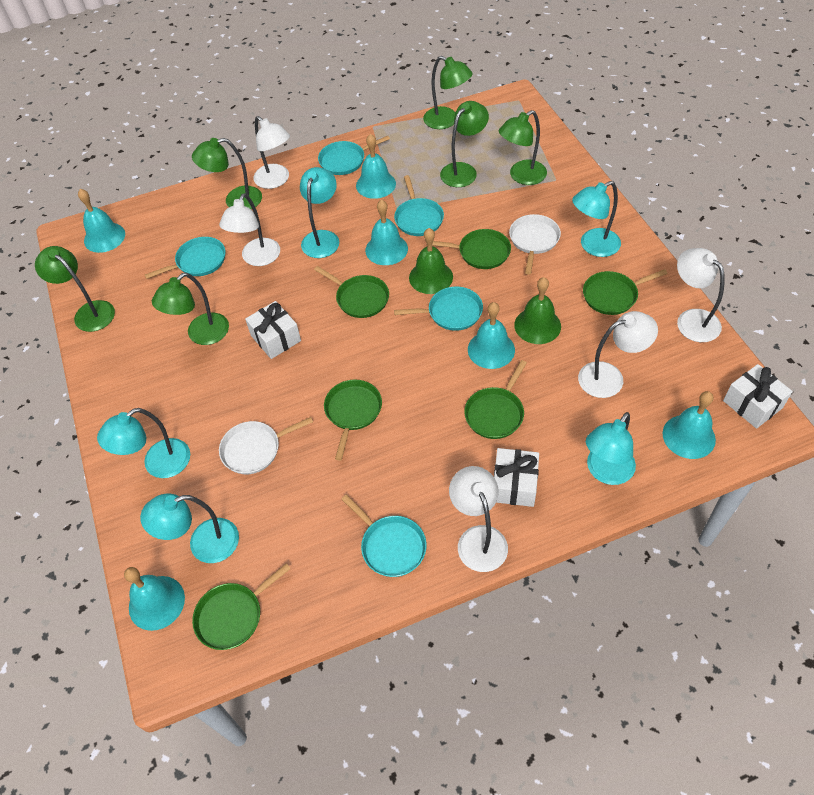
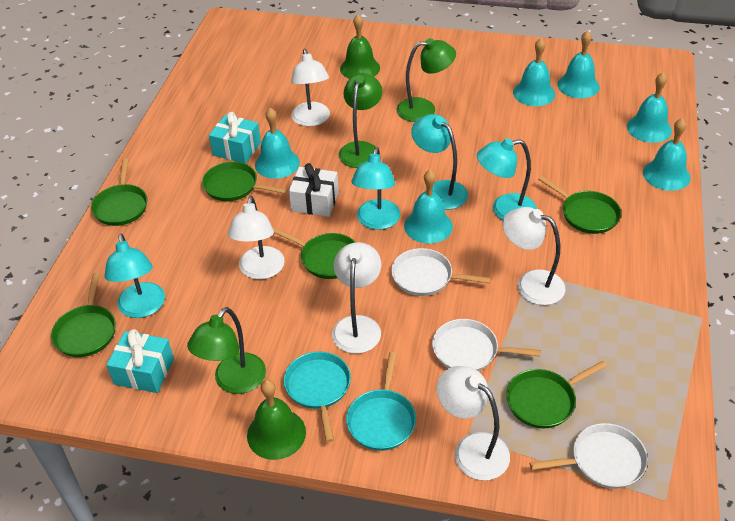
green lamp: [35,246,115,332] [152,273,229,345] [192,138,262,209] [423,56,472,129] [440,101,489,187] [499,110,547,185] = 6 -> [187,307,266,394] [339,73,382,168] [397,38,456,122] = 3
turquoise gift: none = 0 -> [107,329,174,393] [209,112,261,164] = 2
turquoise lamp: [97,408,190,478] [140,493,239,563] [300,167,339,258] [572,181,621,257] [586,412,636,485] = 5 -> [105,234,165,318] [351,147,400,230] [411,114,468,210] [477,138,537,220] = 4
turquoise pan: [145,237,225,279] [318,136,390,175] [342,495,426,577] [394,175,444,236] [394,286,483,331] = 5 -> [284,352,351,442] [346,352,416,451] = 2
white gift: [245,301,301,359] [494,448,539,507] [723,364,793,429] = 3 -> [289,163,339,217] = 1
white pan: [219,417,313,474] [509,214,561,275] = 2 -> [391,248,491,296] [432,319,541,371] [530,423,648,489] = 3

